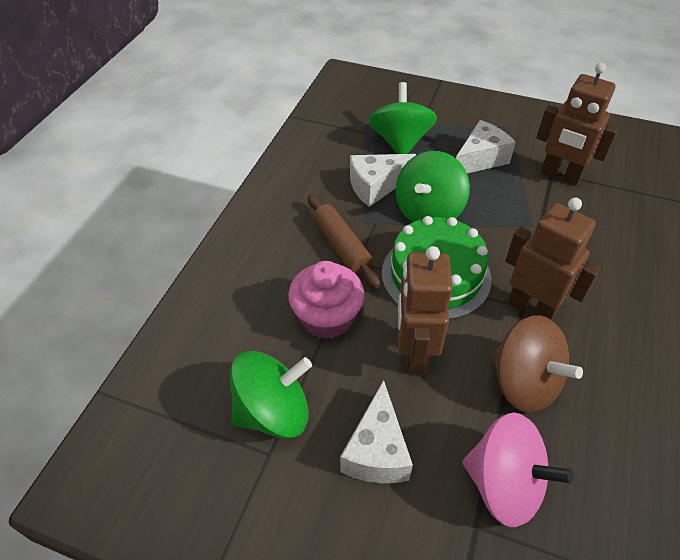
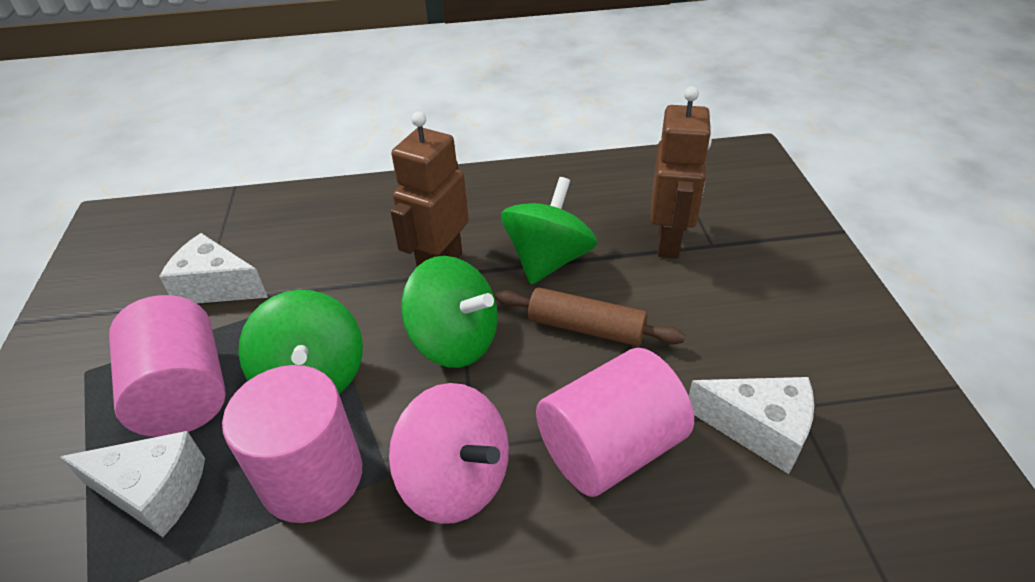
brown robot: [398,246,453,375] [505,198,601,320] [536,63,619,186] = 3 -> [391,111,469,266] [651,86,712,259] = 2
brown spinning top: [492,315,583,413] = 1 -> none = 0
green cake: [382,216,492,320] = 1 -> none = 0
pink cupcake: [288,261,365,339] = 1 -> none = 0
pink cylinder: none = 0 -> [109,295,226,437] [222,365,362,523] [536,348,694,497] = 3

